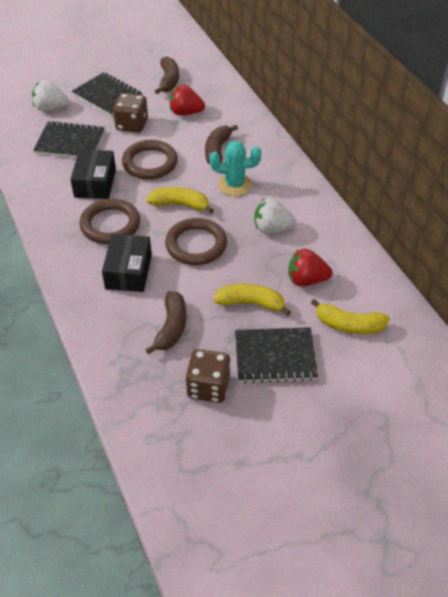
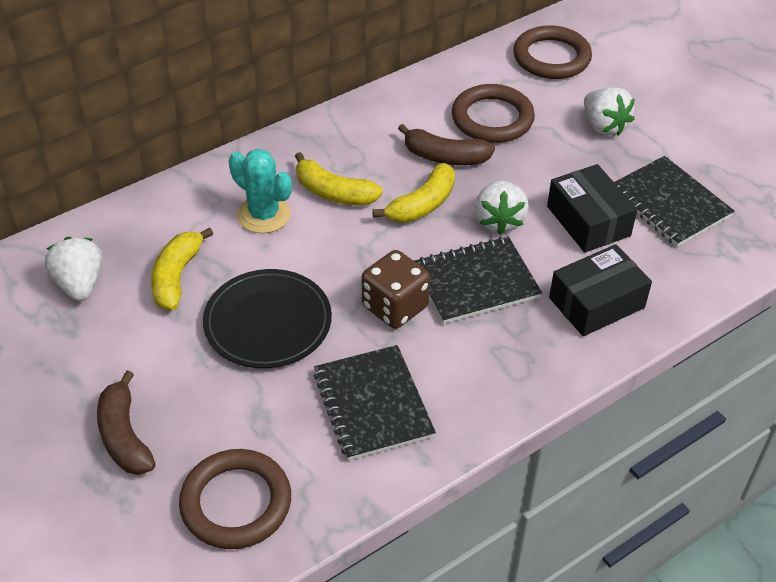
black plate: none = 0 -> [203,269,332,368] = 1
brown banana: [146,291,186,354] [155,56,179,94] [205,125,238,164] = 3 -> [97,371,155,475] [398,124,495,165] = 2
brown dice: [113,93,148,133] [185,349,231,403] = 2 -> [362,250,430,329] = 1
red strawberry: [170,84,205,115] [288,249,333,287] = 2 -> none = 0
white strawberry: [32,80,68,111] [254,198,296,233] = 2 -> [45,237,102,301] [475,180,529,235] [584,87,635,136] = 3

